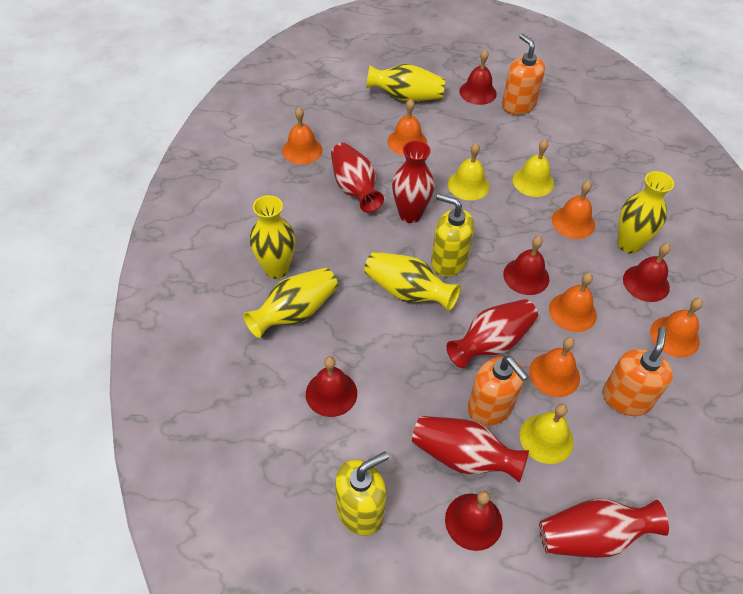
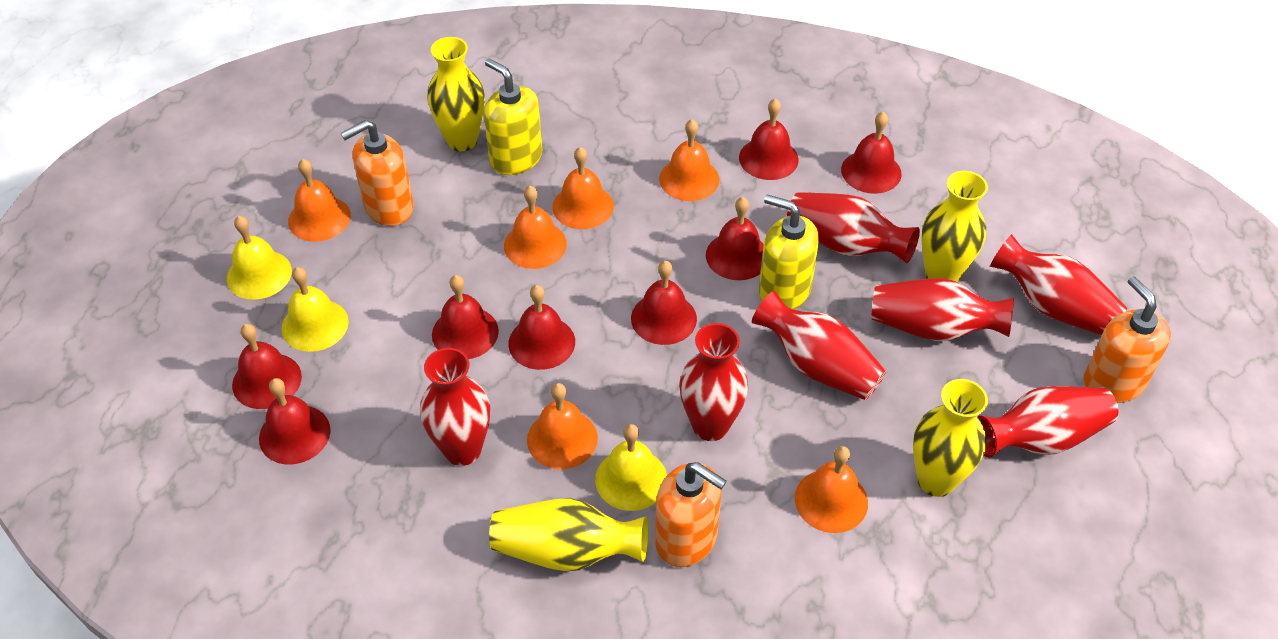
red bell: [306,356,357,417] [445,491,503,551] [459,49,497,105] [503,236,549,295] [623,243,671,302] = 5 -> [232,324,302,409] [259,378,331,464] [432,275,499,359] [508,285,575,370] [631,260,697,345] [706,197,764,280] [739,98,798,180] [841,112,901,194] = 8
red vase: [331,143,384,213] [392,141,435,223] [412,416,529,483] [446,299,538,368] [539,498,669,558] = 5 -> [420,348,490,466] [679,323,748,441] [752,291,886,400] [787,192,920,264] [871,278,1014,341] [977,386,1118,458] [990,234,1127,335] = 7
yellow vase: [243,268,338,338] [250,195,295,279] [364,252,461,311] [366,64,445,101] [618,171,674,253] = 5 -> [427,37,485,151] [489,498,648,571] [913,379,988,497] [921,171,988,282] = 4

